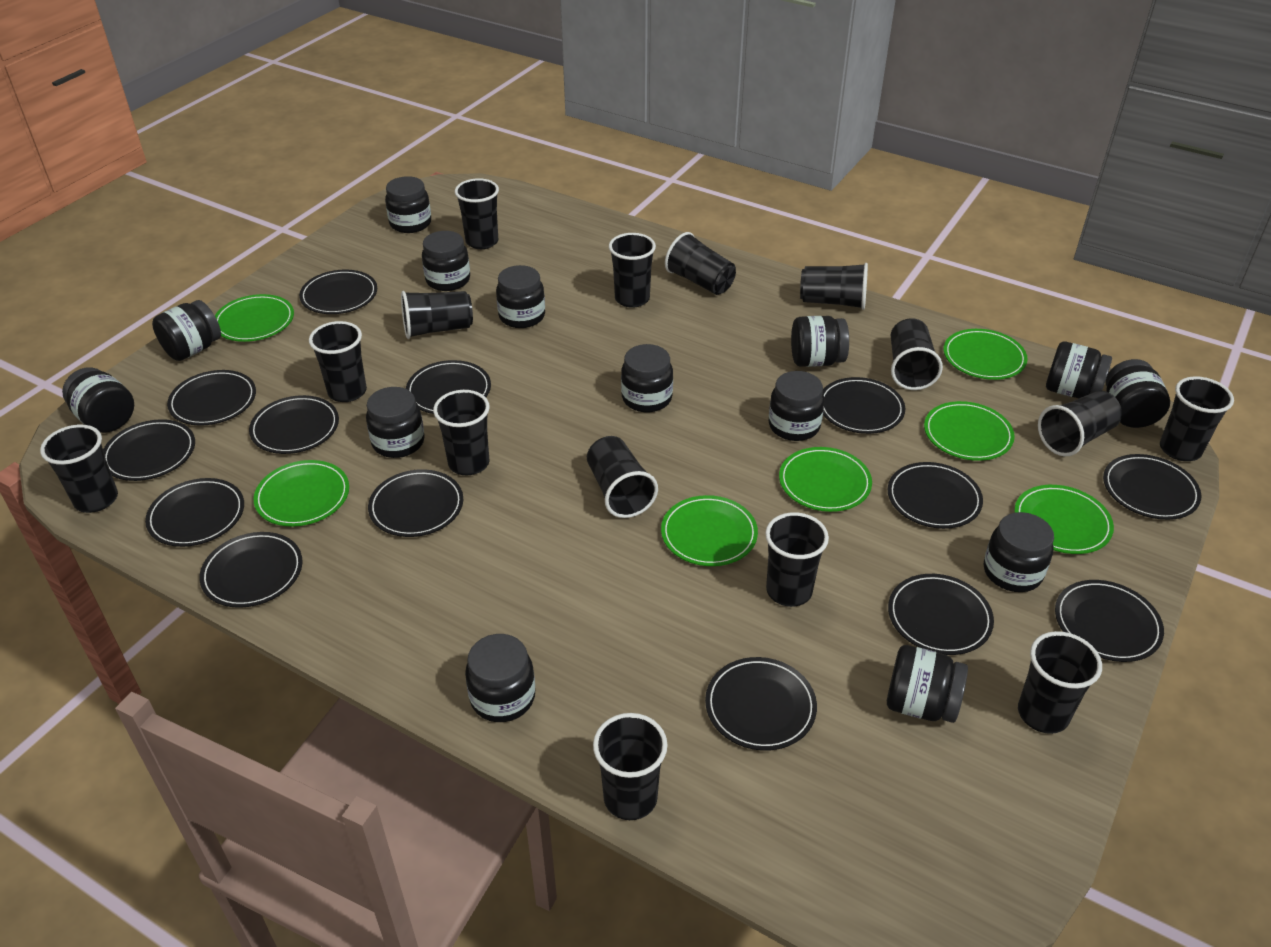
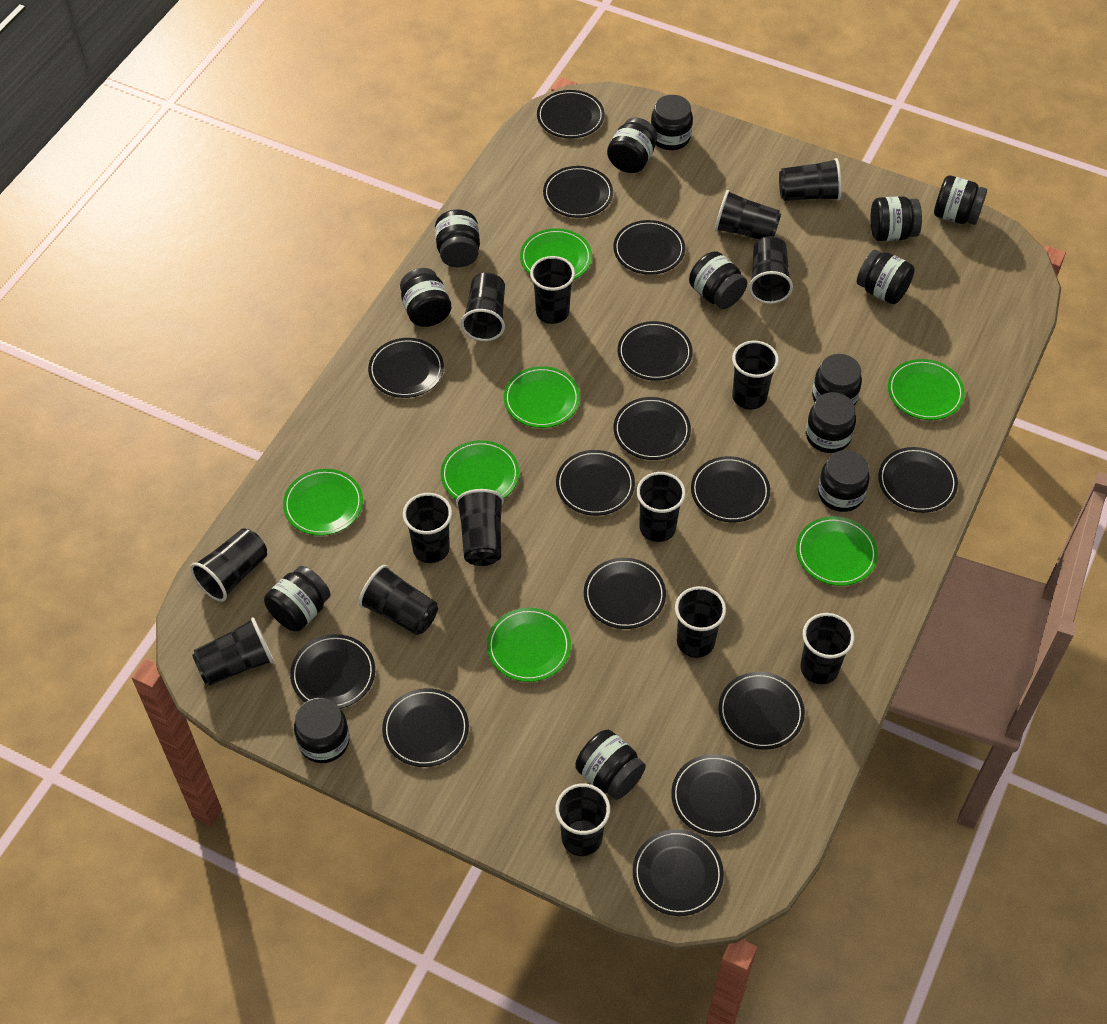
black plate: [103,419,195,481] [145,478,244,547] [167,370,256,426] [199,532,303,608] [249,395,339,454] [299,269,377,314] [368,469,463,537] [406,360,491,414] [705,657,817,751] [823,377,905,434] [888,462,983,529] [888,574,994,655] [1055,580,1164,662] [1103,454,1201,520] = 14 -> [290,634,375,709] [368,338,444,398] [382,688,469,767] [537,90,605,138] [543,166,613,218] [556,450,635,516] [584,558,666,629] [613,220,685,275] [613,397,691,460] [618,321,692,381] [633,829,724,916] [671,754,760,837] [691,456,770,522] [719,672,805,750] [878,447,958,513] = 15

